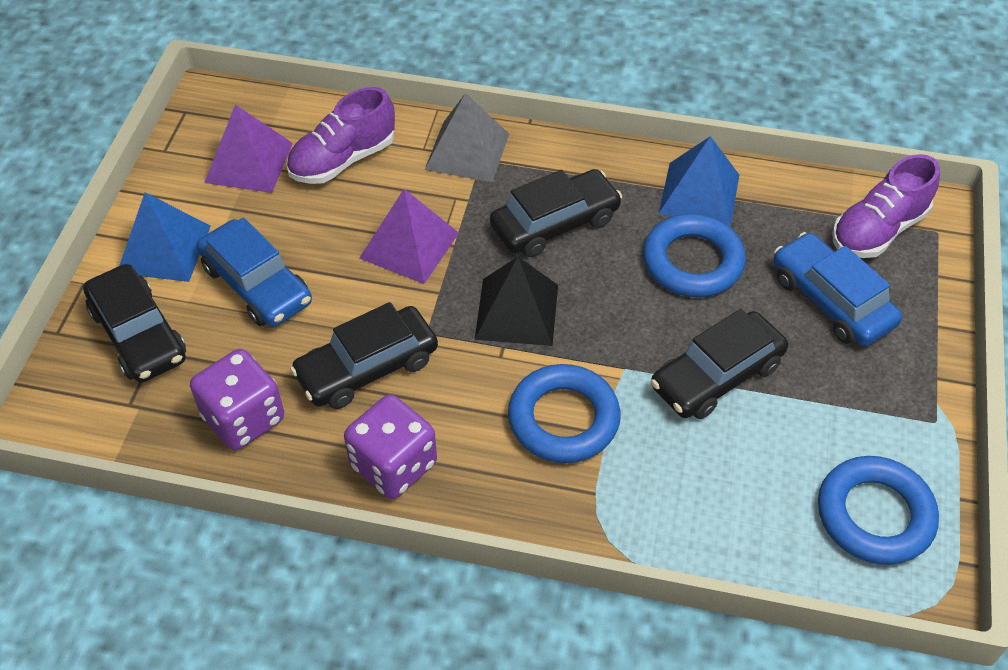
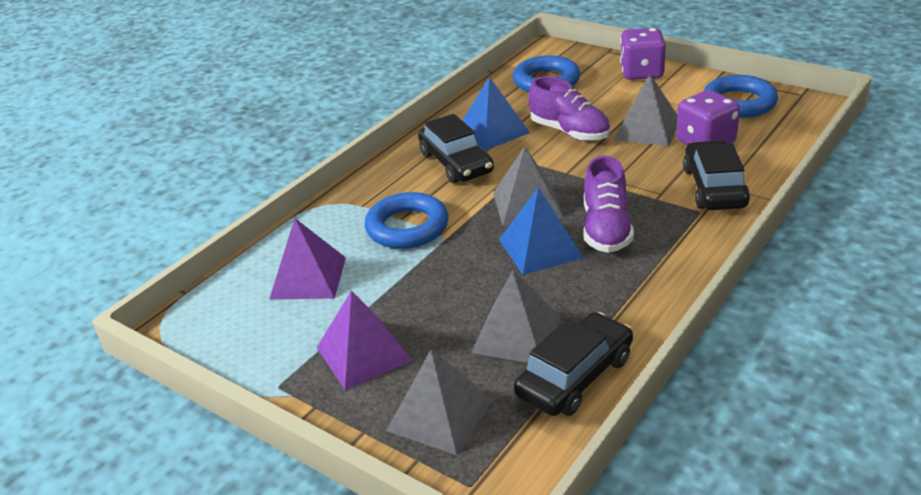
black car: [83,264,186,383] [290,302,438,409] [490,169,622,257] [651,309,788,419] = 4 -> [418,114,494,183] [514,312,633,416] [683,141,750,210] = 3
black pyramid: [475,256,558,346] = 1 -> none = 0
blue car: [197,217,312,327] [773,232,902,346] = 2 -> none = 0
grey pyramid: [424,93,509,182] = 1 -> [386,349,493,455] [471,271,561,363] [493,147,564,226] [614,74,677,146] = 4

